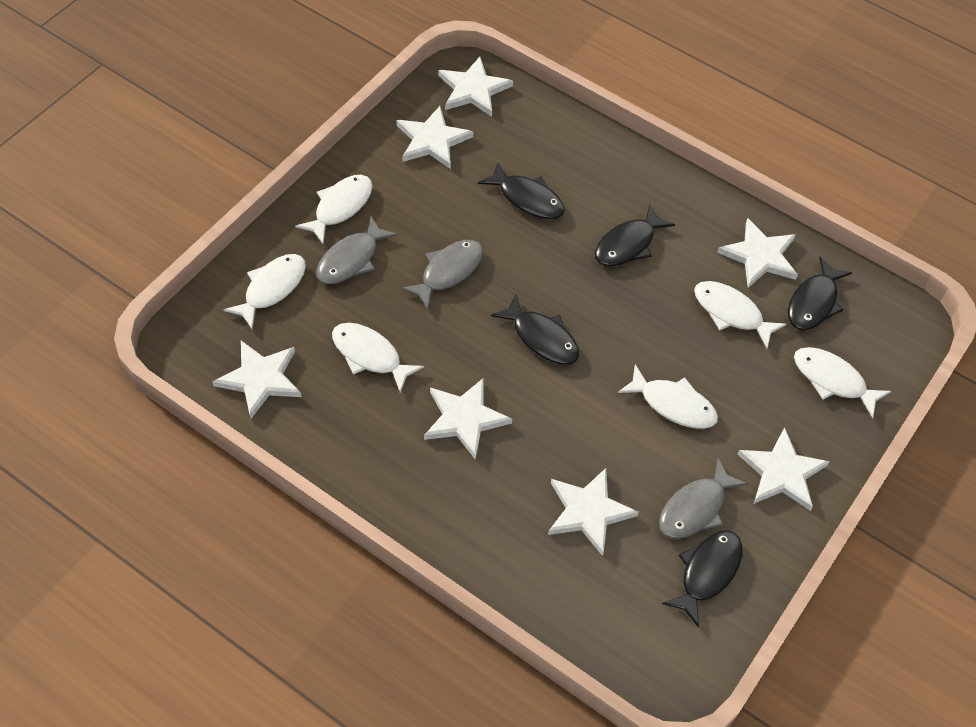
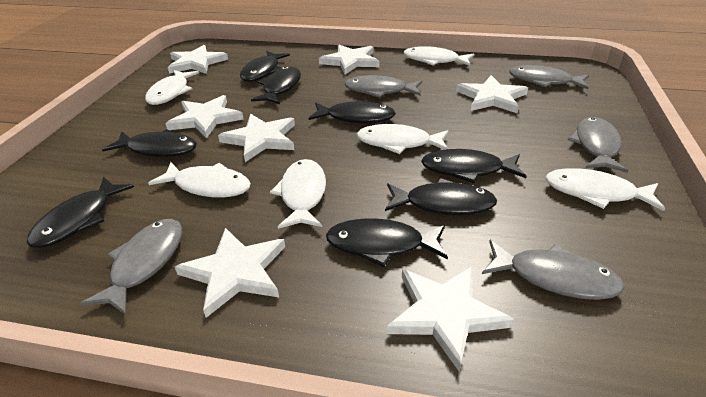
black fish: [478,162,565,219] [491,295,579,364] [595,204,675,266] [662,530,743,627] [788,257,852,330] = 5 -> [27,177,134,248] [102,129,197,157] [240,51,290,81] [251,66,301,104] [309,100,396,123] [326,218,448,267] [385,178,497,215] [421,149,527,183] = 8
grey fish: [316,216,398,284] [401,240,483,310] [659,459,748,539] = 3 -> [80,219,182,315] [344,75,422,98] [482,240,625,300] [509,65,589,89] [568,117,628,173] = 5

